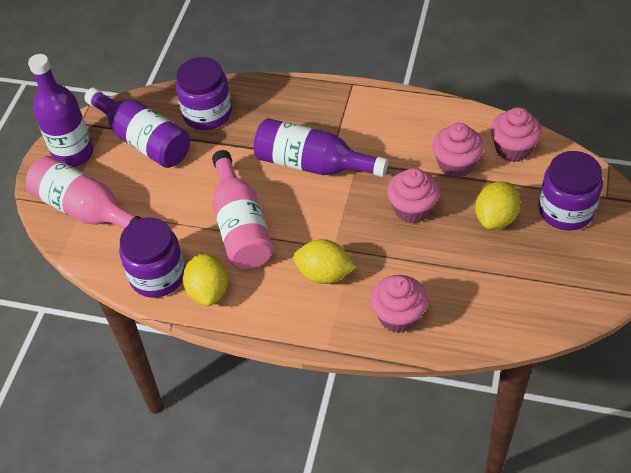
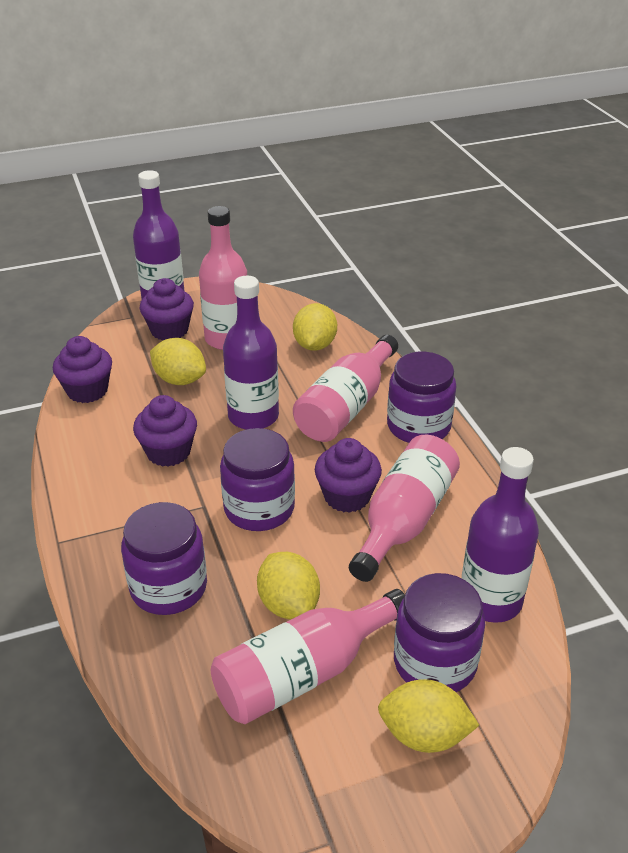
pink bottle: [26,156,142,229] [212,150,274,269] = 2 -> [199,206,247,350] [211,589,405,724] [293,335,398,442] [349,435,460,582] = 4
pink cupcake: [371,275,428,333] [387,168,440,224] [432,123,484,178] [491,107,542,162] = 4 -> none = 0
purple cupcake: none = 0 -> [53,336,112,403] [133,395,197,467] [140,278,194,341] [315,438,382,513] = 4
purple jar: [119,217,185,298] [176,57,232,130] [538,151,603,231] = 3 -> [121,502,207,615] [220,428,295,531] [387,352,457,443] [394,573,485,692] = 4
yellow lemon: [183,252,228,306] [293,239,356,284] [475,182,520,229] = 3 -> [150,338,206,385] [257,552,320,620] [293,303,337,351] [378,679,479,753] = 4

